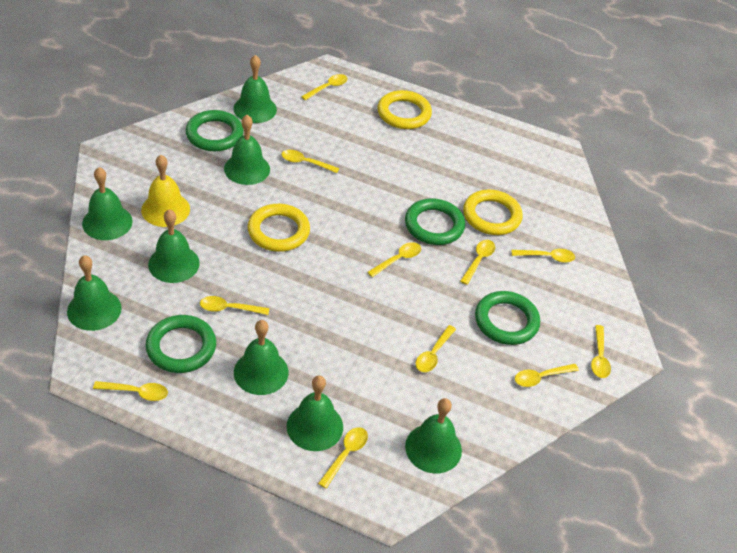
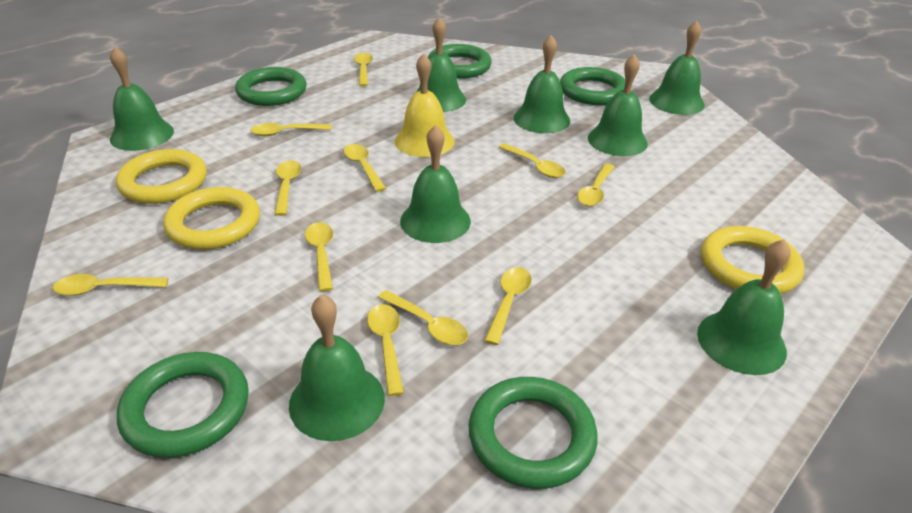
green ring: [145,315,216,373] [185,110,244,151] [405,198,465,245] [475,291,540,345] = 4 -> [117,352,249,458] [235,67,307,106] [428,44,492,79] [469,377,598,489] [560,67,625,105] = 5

